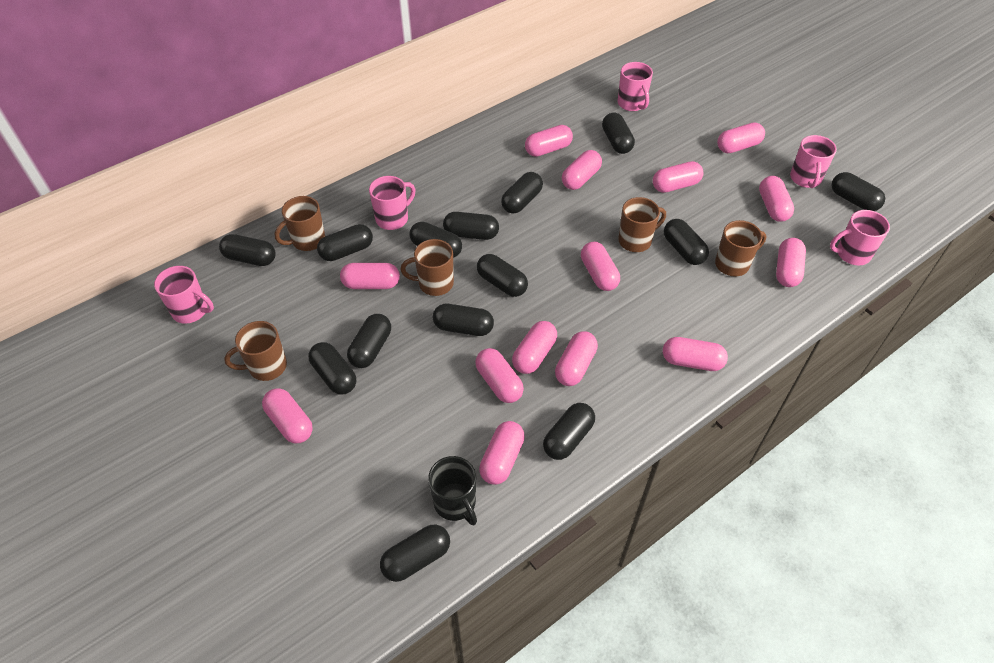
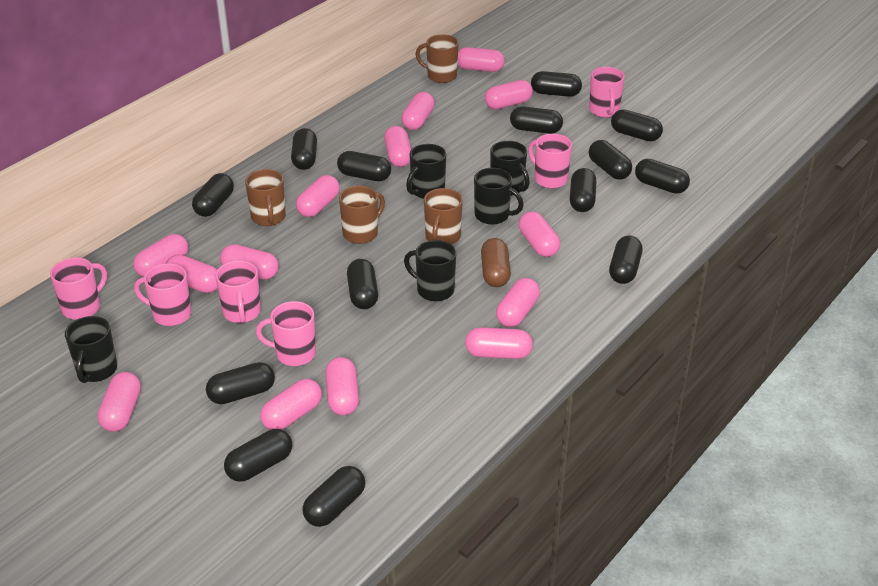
black mug: [428,456,477,525] = 1 -> [65,316,117,383] [404,240,456,301] [406,144,446,199] [474,168,524,224] [490,141,530,196] = 5
brown capsule: none = 0 -> [481,238,511,287] = 1
brown mug: [224,321,287,381] [275,196,325,251] [401,239,454,296] [618,197,666,252] [715,220,767,276] = 5 -> [245,169,286,226] [339,186,385,244] [415,34,458,83] [424,188,463,245] = 4
pink mug: [154,266,214,324] [369,176,415,230] [617,62,653,111] [790,135,837,188] [830,210,890,265] = 5 -> [50,257,107,320] [134,263,192,326] [215,260,261,323] [256,301,316,366] [528,134,572,188] [589,67,625,117] = 6

